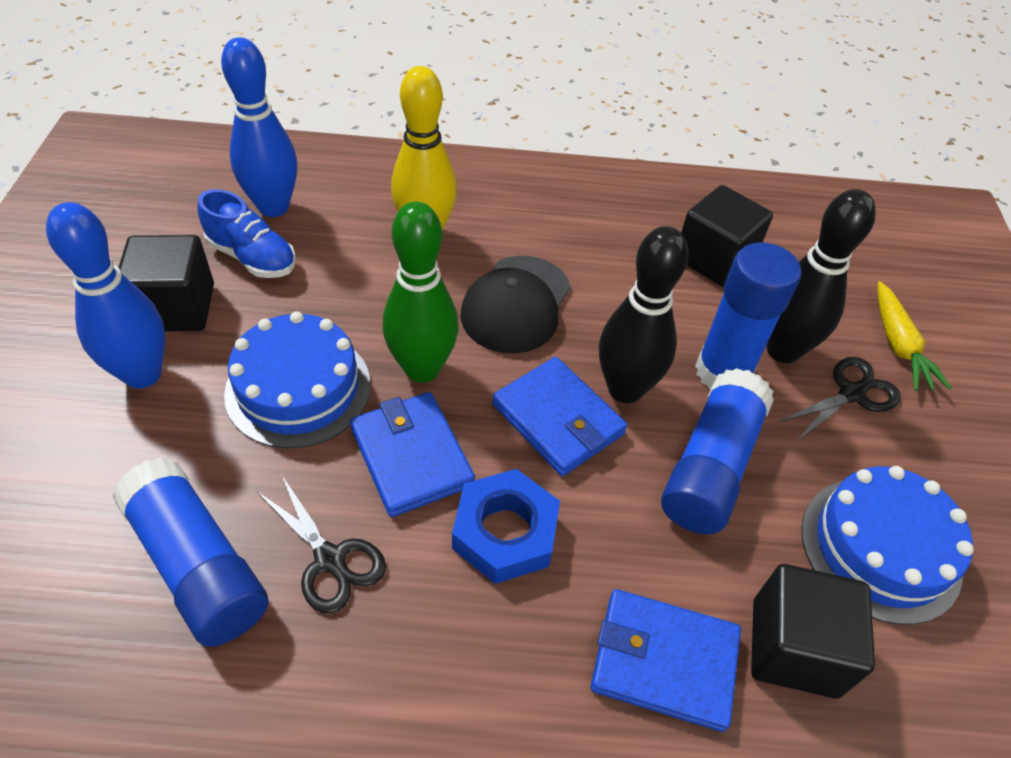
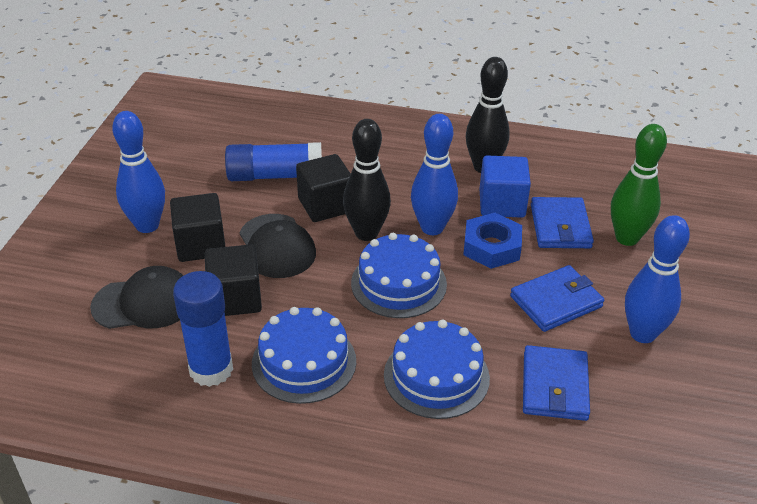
black cap: [460,256,571,354] = 1 -> [90,266,184,329] [240,214,316,278] = 2
black scissors: [257,474,386,614] [778,357,901,442] = 2 -> none = 0
blue bowling pin: [46,202,166,389] [221,37,297,217] = 2 -> [112,111,165,233] [411,114,458,235] [625,215,690,343] = 3
blue cake: [224,311,371,449] [801,466,974,625] = 2 -> [252,307,356,404] [351,233,447,318] [384,320,490,419] = 3
blue cube: none = 0 -> [480,156,531,218] = 1
blue glue stick: [112,457,268,647] [661,368,774,534] [695,242,801,390] = 3 -> [173,271,233,387] [225,142,322,181] = 2
blue shoe: [198,189,296,278] = 1 -> none = 0
yellow bowling pin: [391,66,457,230] = 1 -> none = 0
yellow carrot: [878,281,952,391] = 1 -> none = 0

